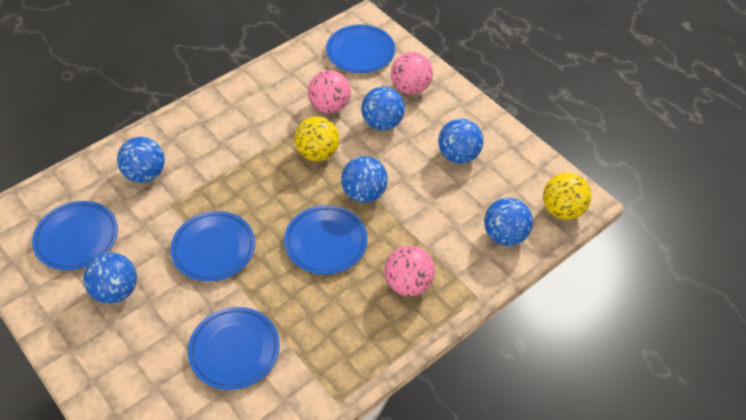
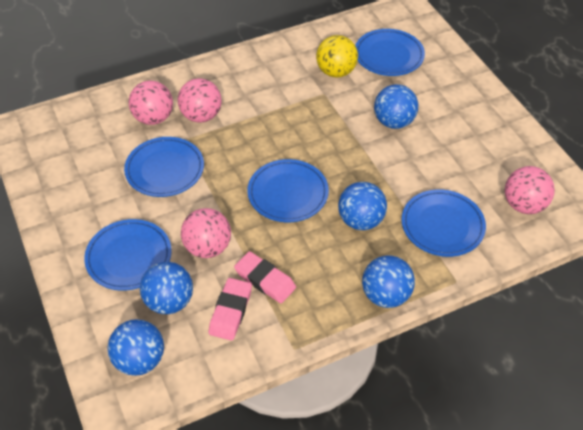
blue ball: [84,253,137,304] [117,137,165,183] [341,156,388,203] [361,87,405,130] [438,119,483,164] [484,198,533,246] = 6 -> [108,319,164,376] [140,262,193,314] [338,182,387,230] [362,255,415,308] [374,84,419,129] = 5
pink ball: [308,70,351,113] [384,246,435,296] [391,52,433,95] = 3 -> [129,81,173,125] [178,78,222,123] [181,208,231,258] [505,166,555,214] = 4
pink eraser: none = 0 -> [209,278,252,341] [234,251,296,303] = 2
yellow ball: [295,116,340,161] [543,173,591,220] = 2 -> [316,35,358,78] = 1

